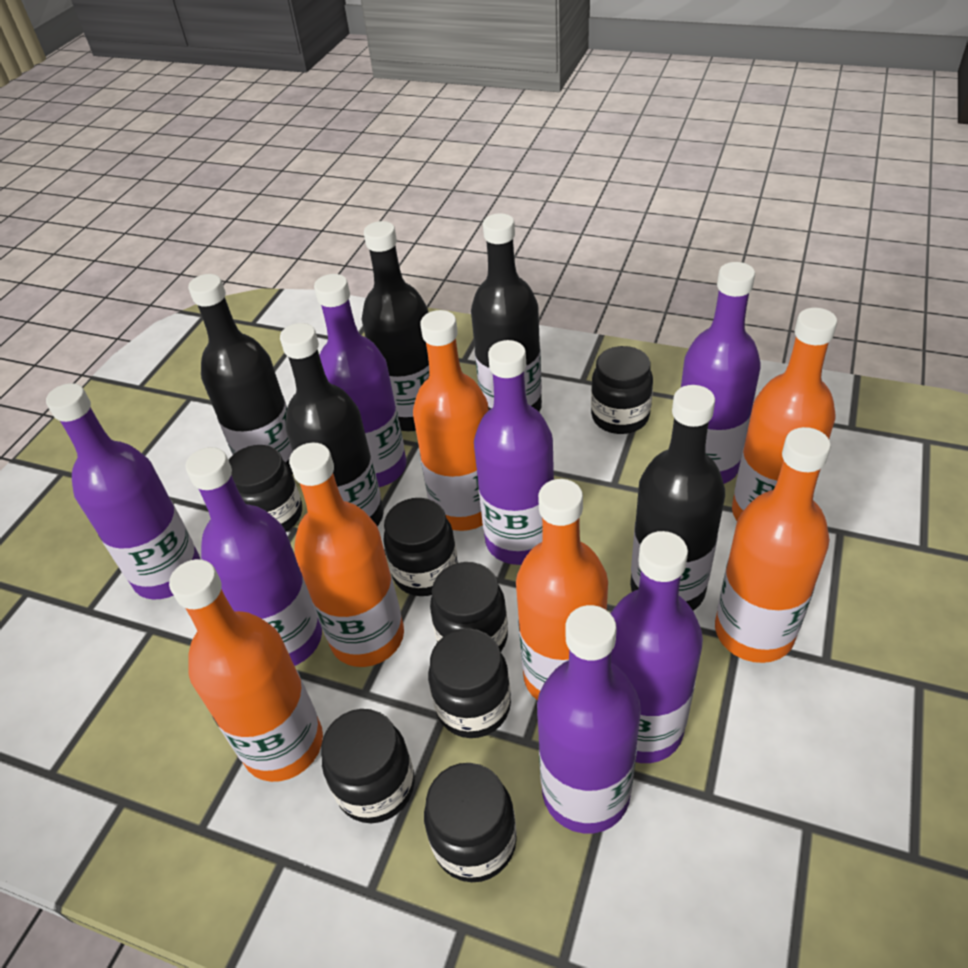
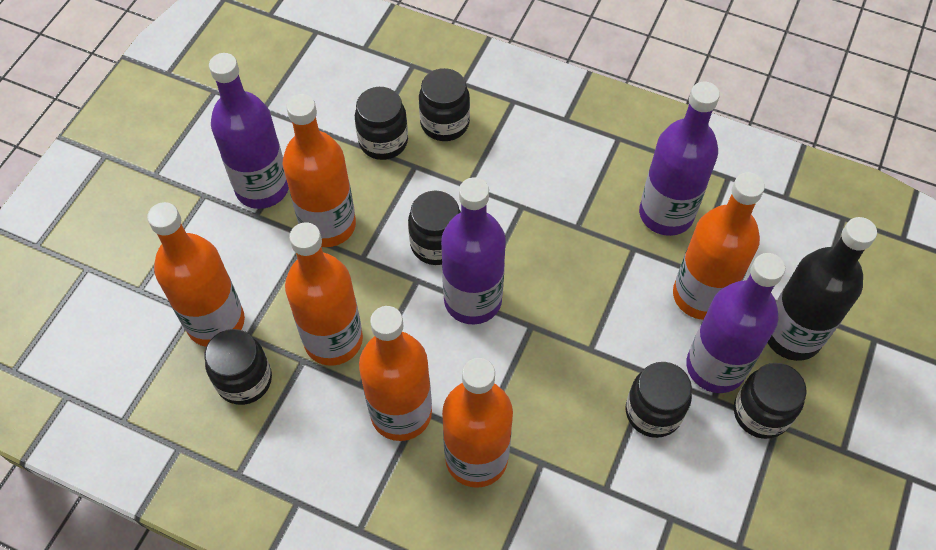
black bottle: [188,274,293,474] [280,323,384,526] [361,221,429,431] [471,213,542,412] [630,385,725,610] = 5 -> [767,217,877,361] = 1
black jar: [229,445,302,531] [321,709,415,823] [383,498,458,596] [424,763,517,882] [428,629,511,738] [430,562,508,652] [591,346,653,434] = 7 -> [204,329,272,405] [355,87,408,160] [408,191,461,265] [419,68,470,141] [626,362,692,438] [734,363,807,439] = 6
purple bottle: [46,383,200,599] [186,447,322,666] [314,274,406,487] [474,340,554,565] [537,605,641,834] [610,531,703,763] [681,262,761,484] = 7 -> [209,53,289,209] [441,178,506,325] [639,82,720,236] [686,253,785,393] = 4

